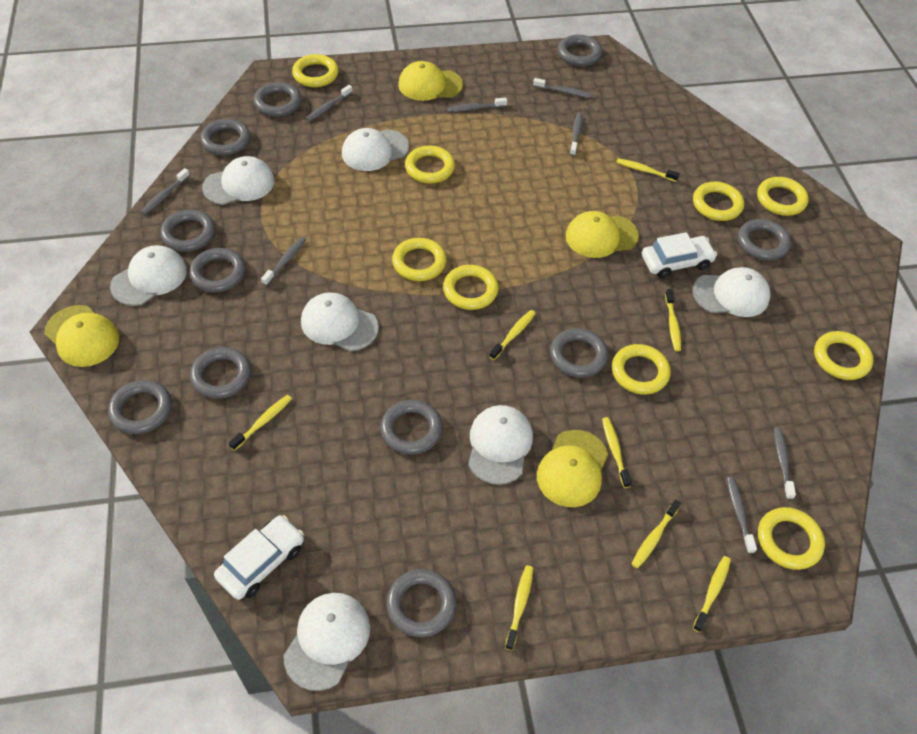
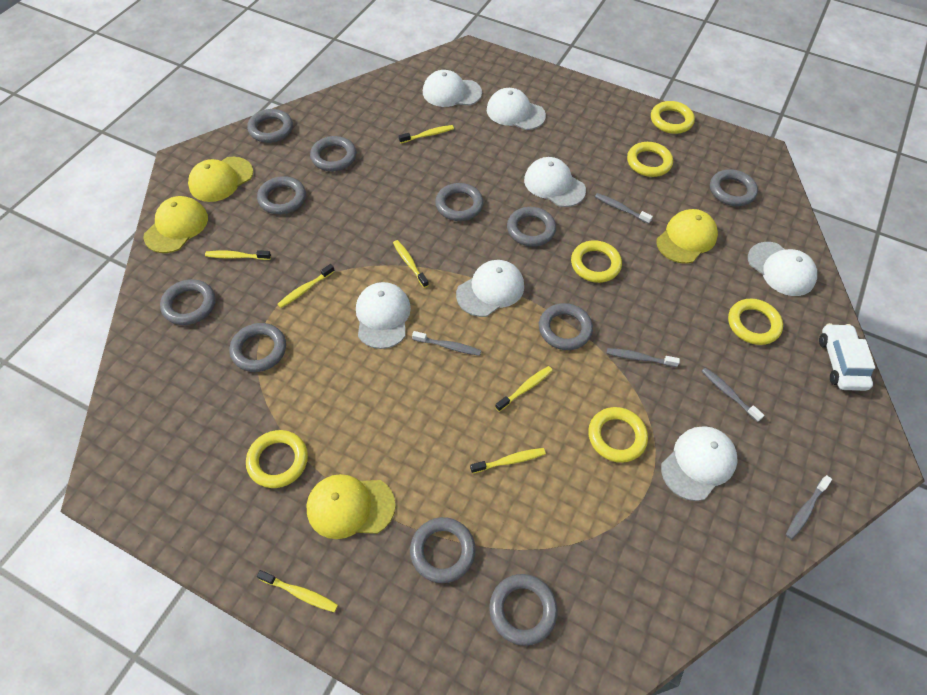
grey toothbrush: [141,168,190,215] [261,237,306,286] [306,85,353,121] [447,98,507,112] [533,78,592,98] [570,113,583,156] [727,477,757,554] [774,428,796,500] = 8 -> [412,331,481,356] [595,193,653,224] [607,348,680,367] [702,368,765,422] [786,475,832,540] = 5
white car: [214,515,304,600] [642,232,717,278] = 2 -> [819,323,875,391] = 1
yellow ring: [292,54,339,87] [392,238,447,281] [405,146,455,183] [443,265,499,310] [612,344,671,395] [693,182,744,221] [757,177,809,216] [758,507,825,570] [814,331,873,380] = 9 -> [246,430,308,488] [571,240,622,283] [588,407,648,463] [627,142,673,177] [651,101,695,134] [728,299,783,345] = 6
yellow toothbrush: [229,395,292,451] [489,310,536,360] [505,565,533,650] [602,417,632,488] [616,158,680,182] [631,499,681,568] [665,289,681,351] [693,556,731,632] = 8 -> [205,250,271,260] [257,570,338,612] [278,264,335,308] [393,240,429,288] [399,125,454,143] [470,448,546,474] [495,366,553,412] = 7

